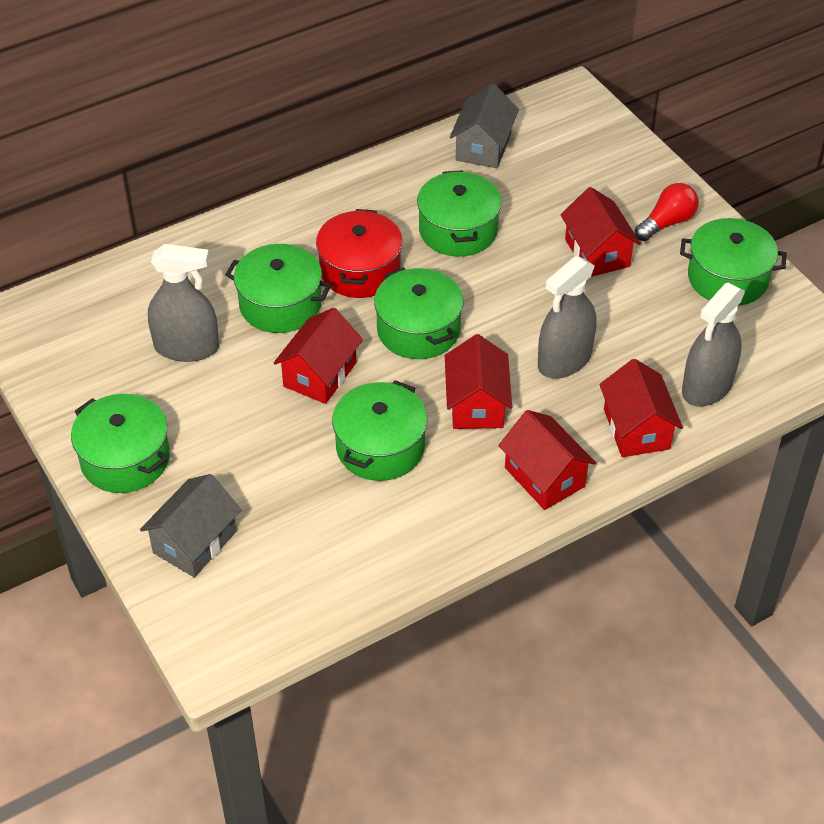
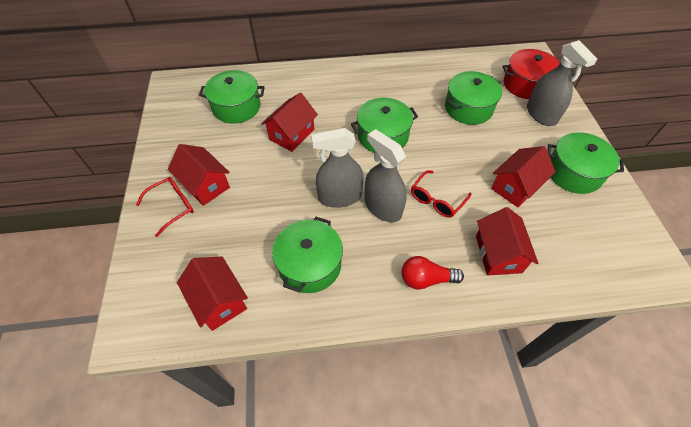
green pot: [71,394,170,493] [225,244,332,333] [332,380,427,481] [374,267,463,359] [417,170,501,257] [680,218,787,306] = 6 -> [199,70,265,124] [272,217,343,293] [351,97,418,153] [445,71,502,125] [547,132,624,194] = 5
grey house: [140,474,241,577] [450,83,519,168] = 2 -> none = 0
red glasses: none = 0 -> [136,177,194,237] [411,170,472,218] = 2

